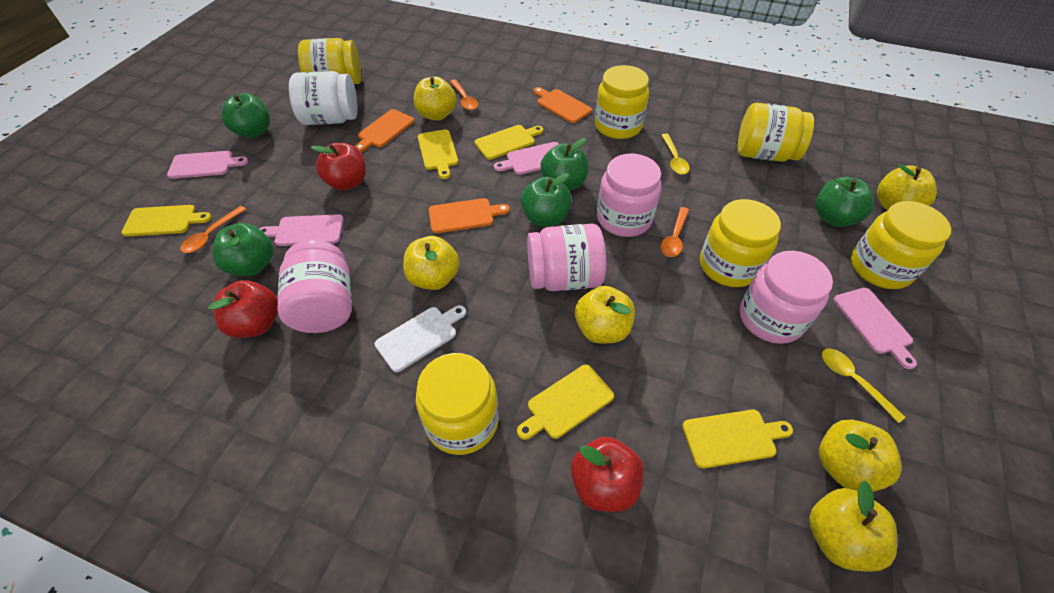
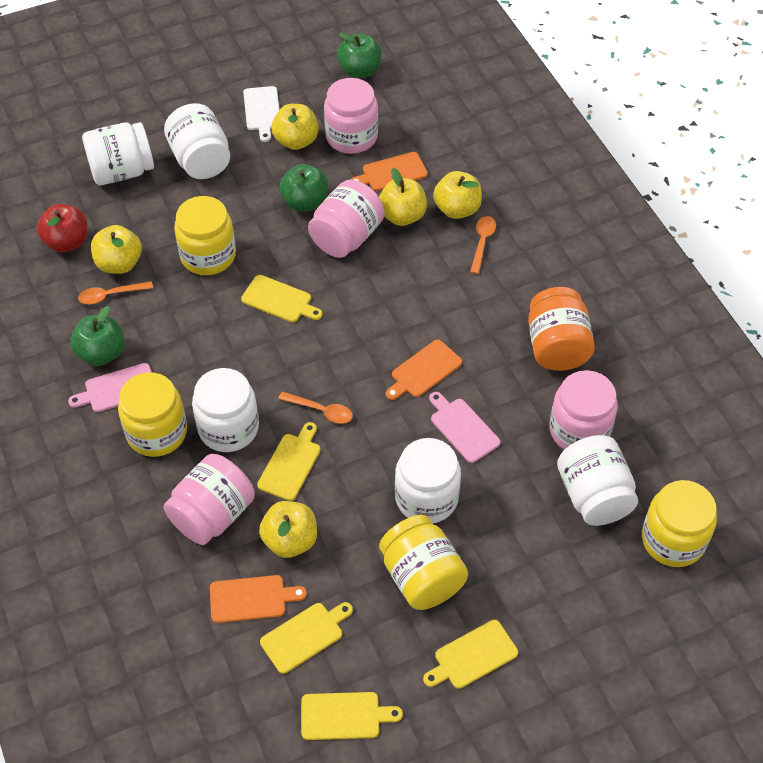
green apple: [212,223,273,276] [221,93,270,138] [521,173,572,226] [541,138,588,191] [816,177,874,227] = 5 -> [70,306,124,366] [279,164,328,212] [337,33,382,78] = 3
orange jar: none = 0 -> [528,287,595,371] = 1
pink cutting board: [167,151,248,179] [260,214,344,246] [494,142,559,175] [834,288,917,369] = 4 -> [68,363,151,412] [429,392,501,463] = 2
red apple: [208,280,278,338] [311,143,366,191] [571,437,644,512] = 3 -> [37,204,87,252] = 1
white jar: [289,71,358,125] = 1 -> [82,122,154,185] [164,103,230,179] [192,368,259,452] [395,438,461,523] [557,435,638,526] = 5
yellow apple: [403,236,460,290] [414,76,457,121] [575,286,635,344] [809,481,897,572] [819,420,902,492] [877,164,937,211] = 6 -> [91,225,142,274] [259,501,317,558] [271,104,319,150] [379,168,427,226] [433,171,482,219] = 5
yellow jar: [298,38,362,84] [416,353,499,455] [595,65,649,139] [700,199,781,287] [738,103,814,162] [851,201,951,289] = 6 -> [118,372,187,457] [174,196,236,275] [379,515,468,610] [642,480,717,567] = 4
yellow spoon: [661,133,690,175] [822,349,905,423] = 2 -> none = 0

